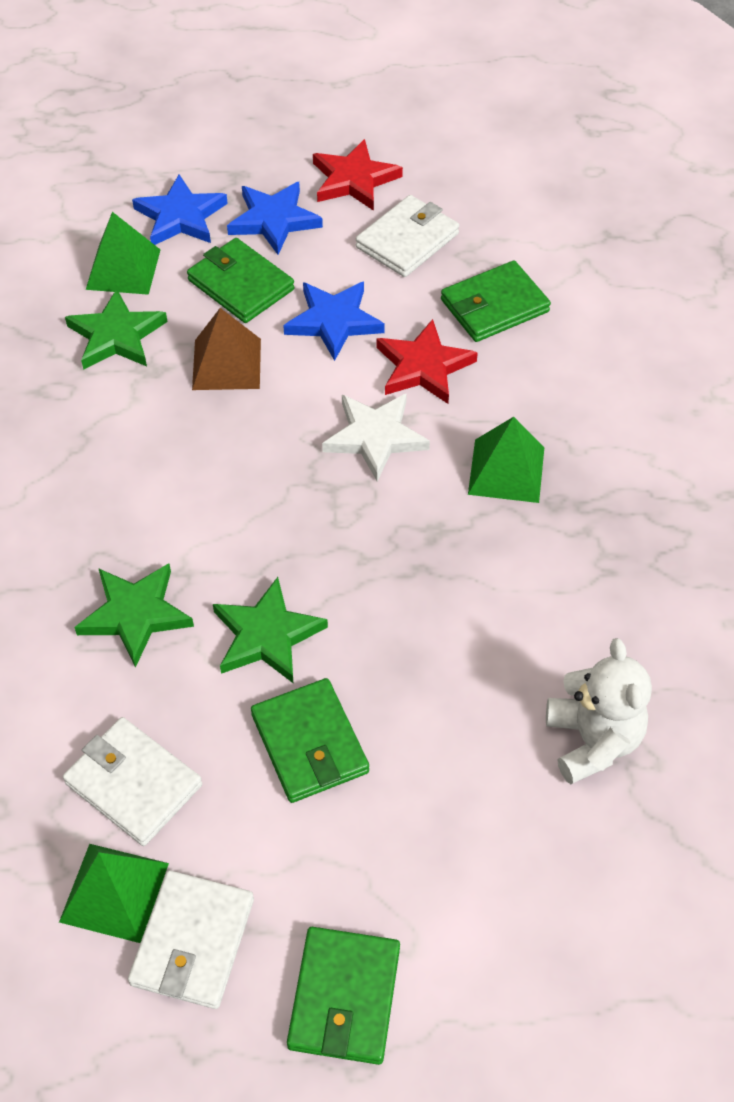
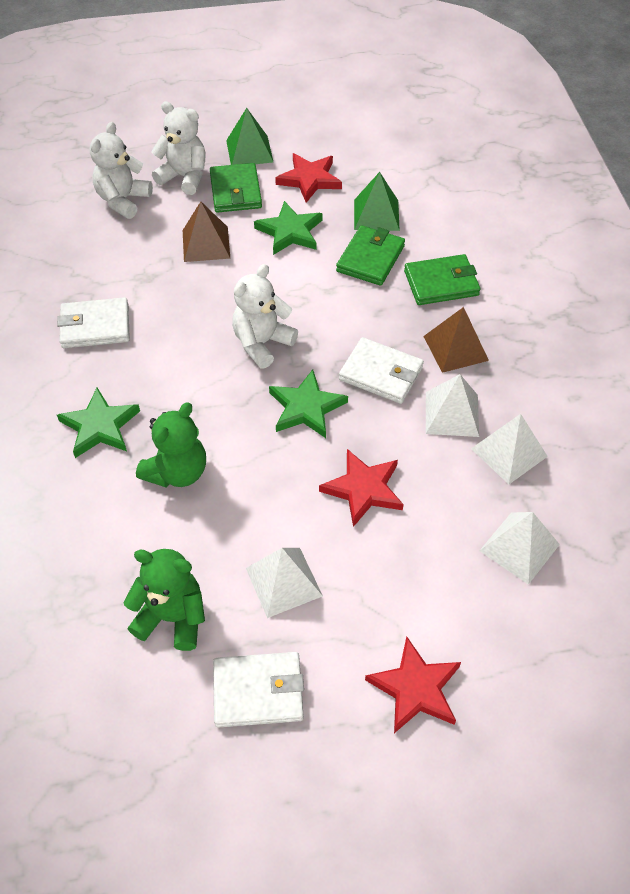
blue star: [132,174,228,245] [227,182,323,255] [283,282,385,361] = 3 -> none = 0
brown pyramid: [192,308,261,390] = 1 -> [183,201,230,262] [423,307,489,373] = 2
green pyramid: [59,844,169,943] [86,212,160,295] [468,417,544,503] = 3 -> [226,108,273,165] [354,172,400,231] = 2
green teddy bear: none = 0 -> [123,549,205,651] [136,402,206,487] = 2
green wallet: [187,238,295,323] [251,678,369,803] [287,927,400,1065] [441,261,551,342] = 4 -> [210,163,262,213] [336,225,405,286] [404,254,480,305] = 3
red star: [313,139,403,211] [376,319,478,404] = 2 -> [275,153,342,203] [319,449,404,527] [365,636,461,733] = 3
white pyramid: none = 0 -> [246,548,323,618] [426,374,479,437] [471,414,548,484] [479,512,560,585] = 4
white star: [322,393,430,481] = 1 -> none = 0
white teddy bear: [546,638,652,785] = 1 -> [90,122,153,219] [151,101,205,195] [232,264,298,369] = 3

